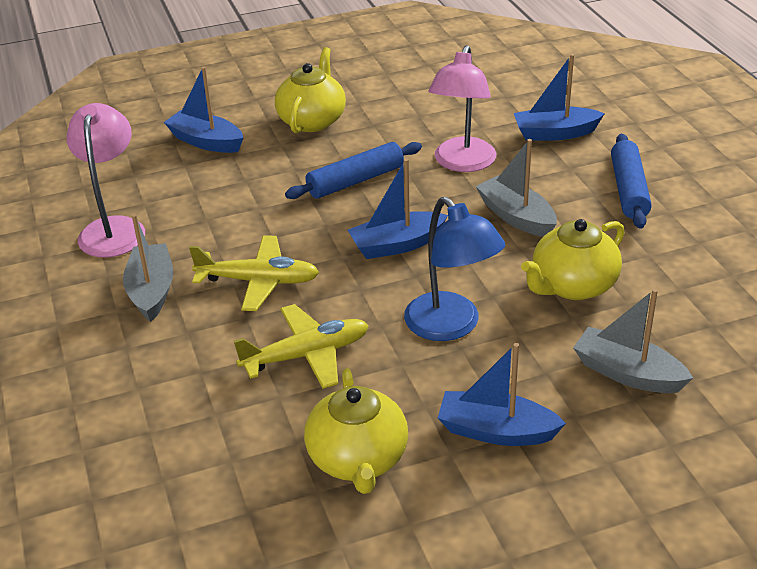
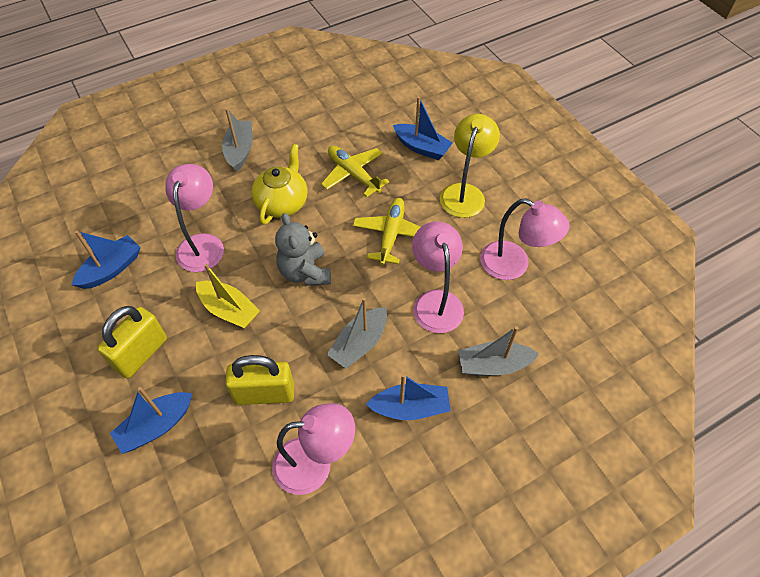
blue lamp: [404,197,505,341] = 1 -> none = 0
blue rolling pin: [285,142,422,199] [611,134,652,229] = 2 -> none = 0
grey teddy bear: none = 0 -> [275,213,331,286] = 1
pink lamp: [66,103,145,257] [428,45,497,172] = 2 -> [165,164,224,272] [272,403,355,495] [412,221,464,333] [480,199,570,280] = 4
yellow boat: none = 0 -> [196,264,260,329] = 1
yellow lamp: none = 0 -> [440,114,500,218] = 1
yellow padlock: none = 0 -> [97,306,167,378] [225,355,294,405] = 2
yellow teapot: [275,47,346,133] [304,368,408,494] [521,219,624,300] = 3 -> [251,144,308,225] = 1

